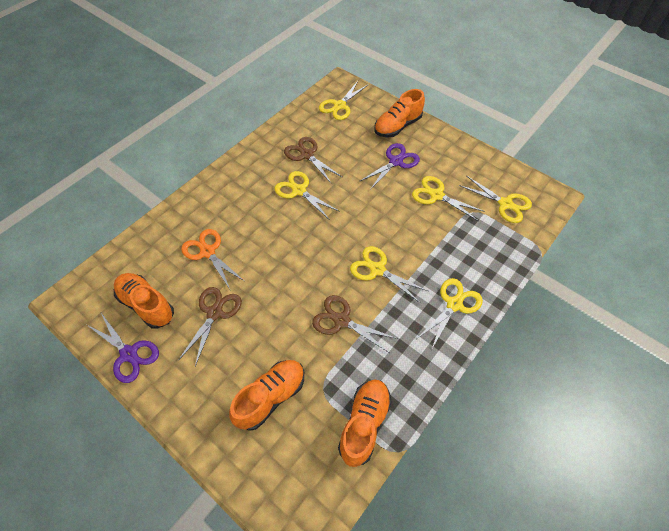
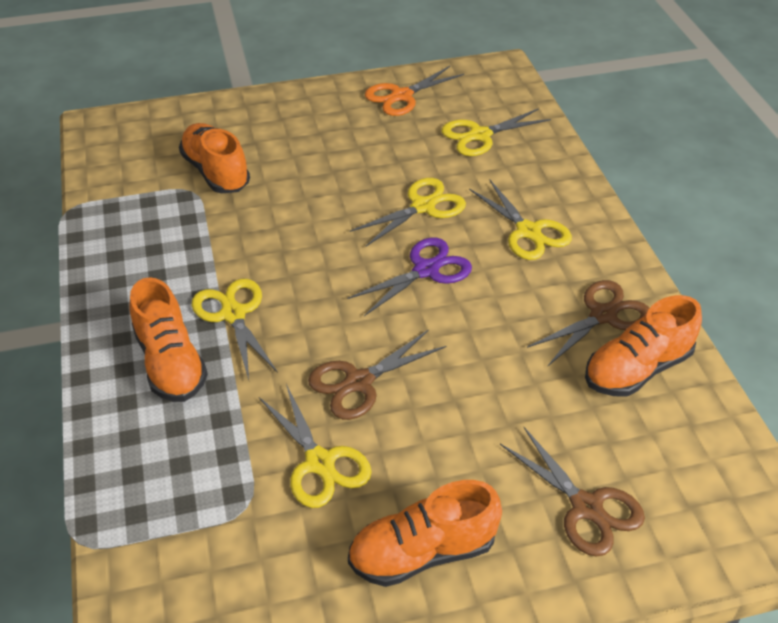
purple scissors: [87,313,159,383] [359,143,420,190] = 2 -> [347,237,472,316] = 1
yellow scissors: [274,171,340,220] [319,81,369,120] [350,246,428,303] [412,176,485,221] [418,278,483,348] [459,176,532,223] = 6 -> [191,279,278,380] [259,384,372,508] [350,178,466,246] [441,108,551,156] [469,180,572,260] = 5

